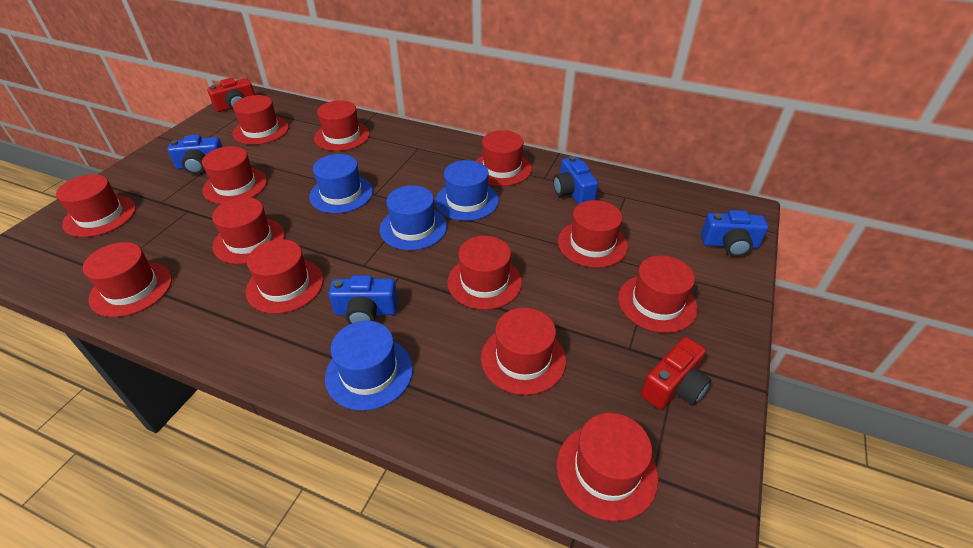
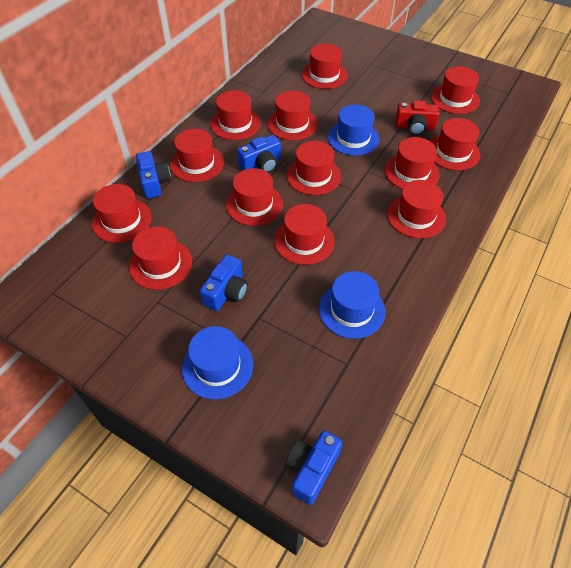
blue hat: [309,154,373,213] [325,321,413,411] [380,185,447,250] [435,160,499,221] = 4 -> [182,326,253,399] [319,271,385,339] [328,104,379,156] = 3
red camera: [207,78,255,112] [641,337,711,410] = 2 -> [395,100,440,136] = 1

